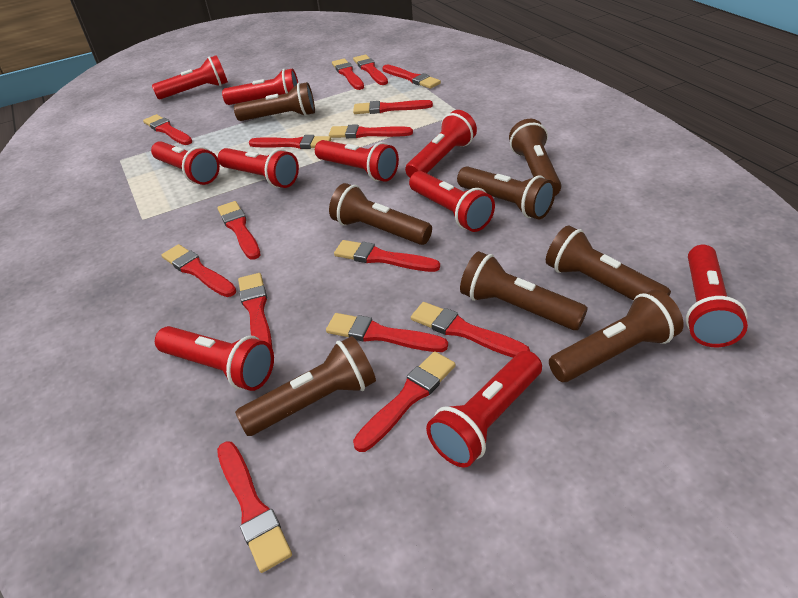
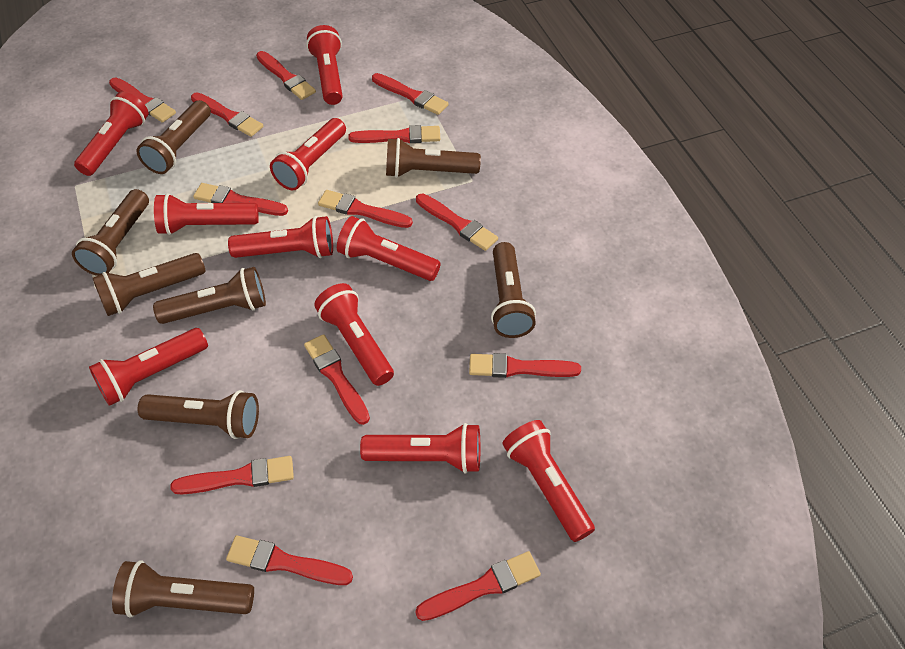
red brush: [143,114,192,145] [161,244,236,297] [217,201,261,260] [217,441,292,573] [238,273,272,347] [249,135,331,149] [326,313,448,352] [329,125,413,138] [332,58,364,90] [334,240,440,272] [353,55,388,85] [353,100,433,114] [353,351,456,452] [382,65,441,89] [411,302,530,358] = 15 -> [109,77,176,123] [170,456,294,495] [191,93,263,137] [193,183,288,216] [226,535,353,585] [256,51,316,100] [304,334,370,425] [318,190,413,228] [348,125,440,143] [372,73,449,115] [415,551,541,621] [416,194,498,251] [469,353,581,378] = 13

